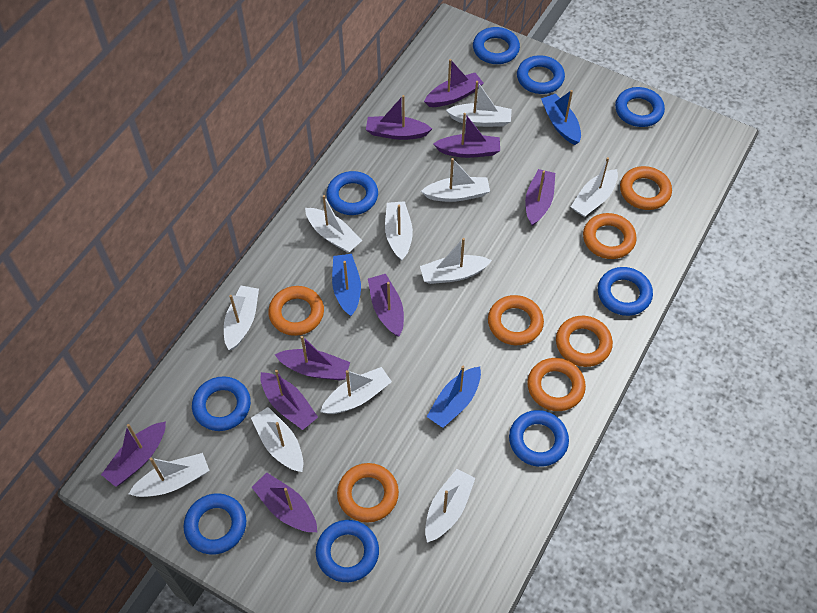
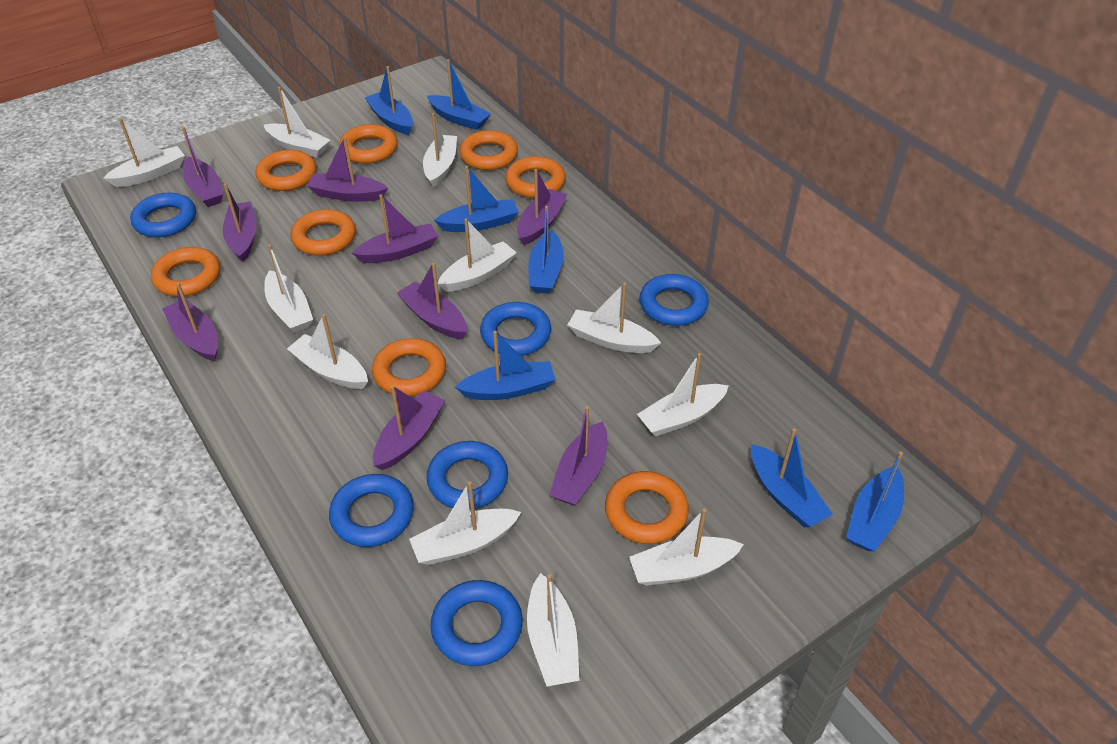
blue boat: [332,254,361,316] [427,366,481,428] [541,90,581,145] = 3 -> [365,66,413,135] [427,59,491,130] [434,166,518,232] [455,331,556,400] [528,206,564,294] [751,428,833,527] [846,451,904,551] = 7
blue ring: [184,493,246,555] [192,376,251,431] [316,520,379,582] [326,171,378,215] [473,27,520,64] [509,410,569,467] [517,55,565,94] [598,267,653,316] [615,87,665,127] = 9 -> [130,193,196,238] [329,474,414,547] [426,441,508,510] [430,580,523,666] [480,302,551,356] [639,274,709,326] = 6
orange ring: [268,286,324,336] [337,463,399,522] [488,295,544,345] [527,358,586,411] [556,316,613,367] [583,213,637,259] [620,166,672,210] = 7 -> [151,247,220,296] [255,150,316,191] [290,209,356,256] [339,124,398,164] [372,338,446,396] [459,130,518,170] [505,156,566,198] [605,471,689,544] = 8

